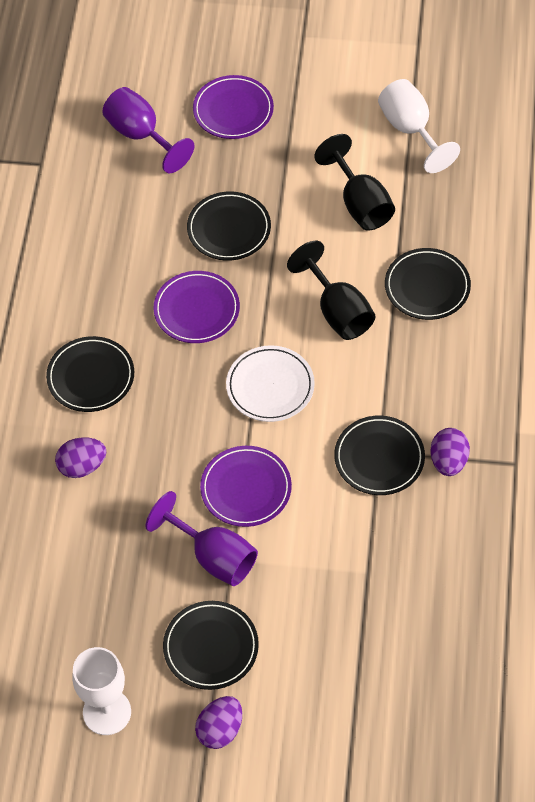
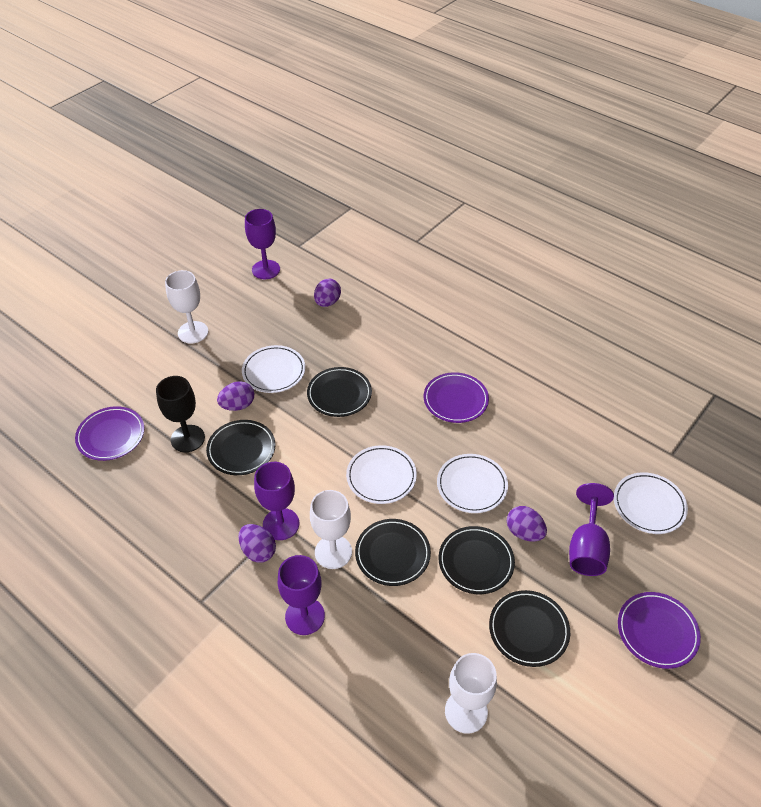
black goblet: [287,241,375,340] [314,134,395,231] = 2 -> [156,376,205,452] = 1
purple egg: [55,437,106,478] [195,696,242,749] [430,428,470,476] = 3 -> [217,381,254,411] [238,524,276,562] [314,279,341,307] [507,506,547,541] = 4
purple goblet: [102,87,195,173] [145,491,258,586] = 2 -> [245,209,280,279] [254,462,299,540] [278,555,325,635] [569,483,614,576] = 4
white goblet: [72,647,131,735] [378,79,460,173] = 2 -> [165,270,208,344] [310,490,352,569] [445,653,497,734] = 3
white plate: [226,345,315,422] = 1 -> [242,345,305,393] [346,445,417,504] [437,454,508,513] [614,472,688,534] = 4

